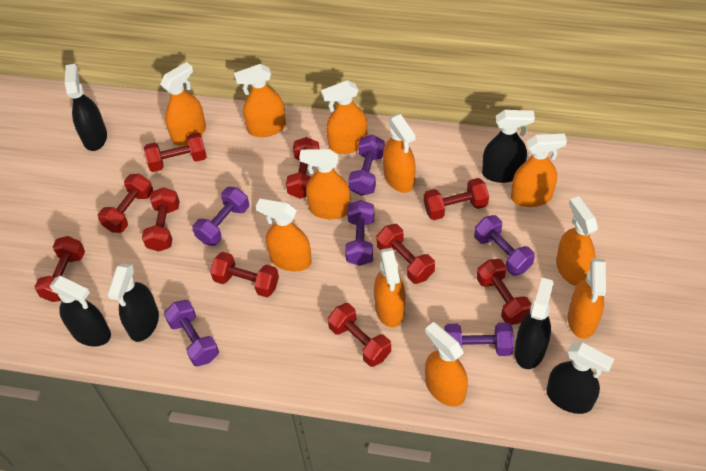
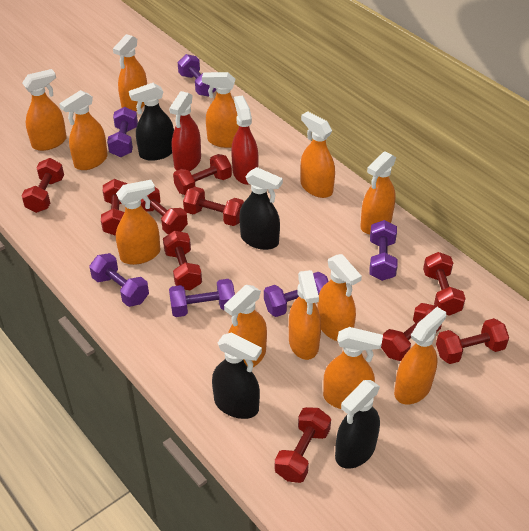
black spray bottle: [50,276,111,347] [65,64,107,151] [107,263,159,342] [482,110,535,183] [515,278,554,369] [546,342,614,414] = 6 -> [129,83,174,161] [212,332,262,419] [239,167,283,250] [335,380,380,469] = 4
orange spray bottle: [160,62,206,146] [234,64,286,137] [256,199,312,272] [299,149,351,219] [321,80,368,154] [374,248,406,327] [383,114,416,193] [425,322,468,407] [511,134,567,207] [556,196,598,286] [568,258,606,339] = 11 -> [22,69,67,151] [59,90,108,170] [113,34,147,112] [116,180,160,265] [202,72,239,148] [224,285,267,367] [289,270,321,360] [301,111,335,198] [317,254,362,341] [323,327,383,409] [360,151,396,234] [394,307,446,404] = 12
red spray bottle: none = 0 -> [169,91,201,171] [231,96,258,185] = 2

